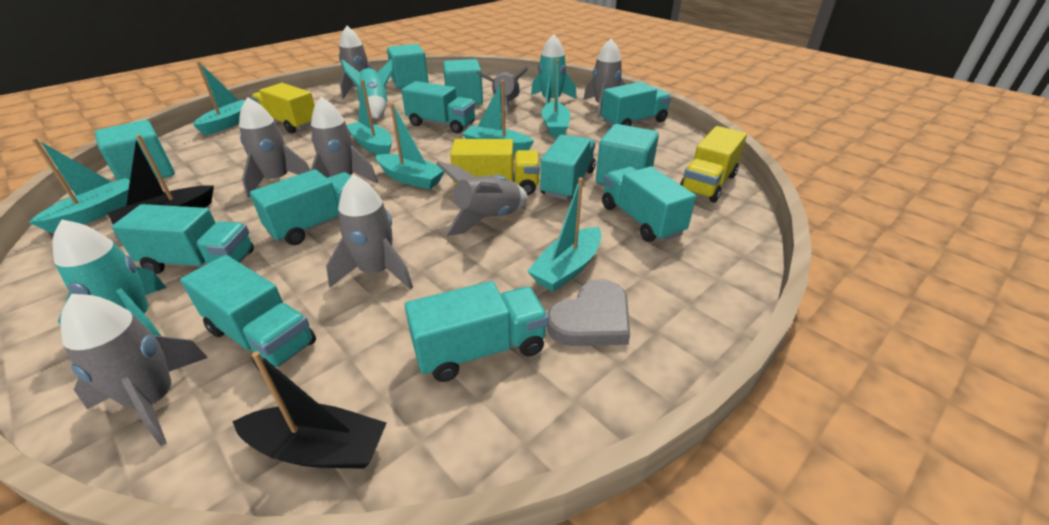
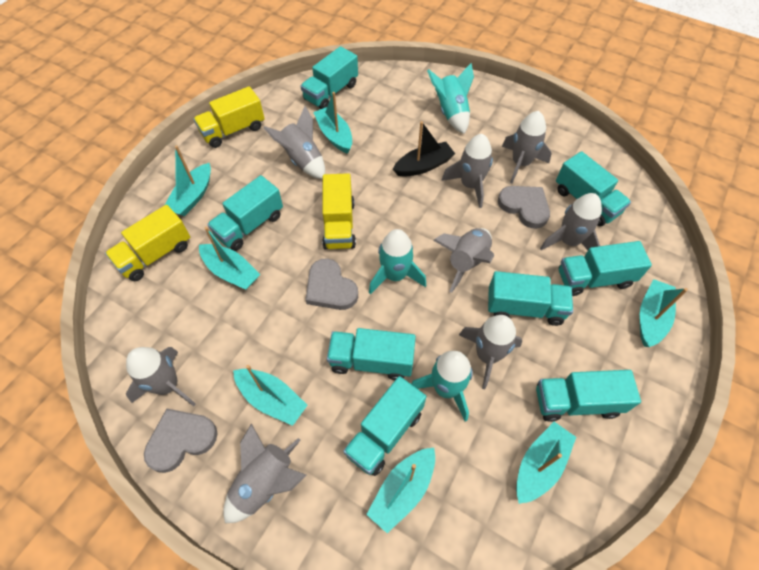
black boat: [108,135,214,224] [232,351,387,469] = 2 -> [393,121,455,177] = 1
grey heart: [546,279,630,346] = 1 -> [144,409,218,473] [306,258,358,310] [498,186,550,229] = 3
turquoise cube: [95,120,175,180] [387,44,429,88] [443,59,483,105] [596,124,659,185] = 4 -> none = 0

